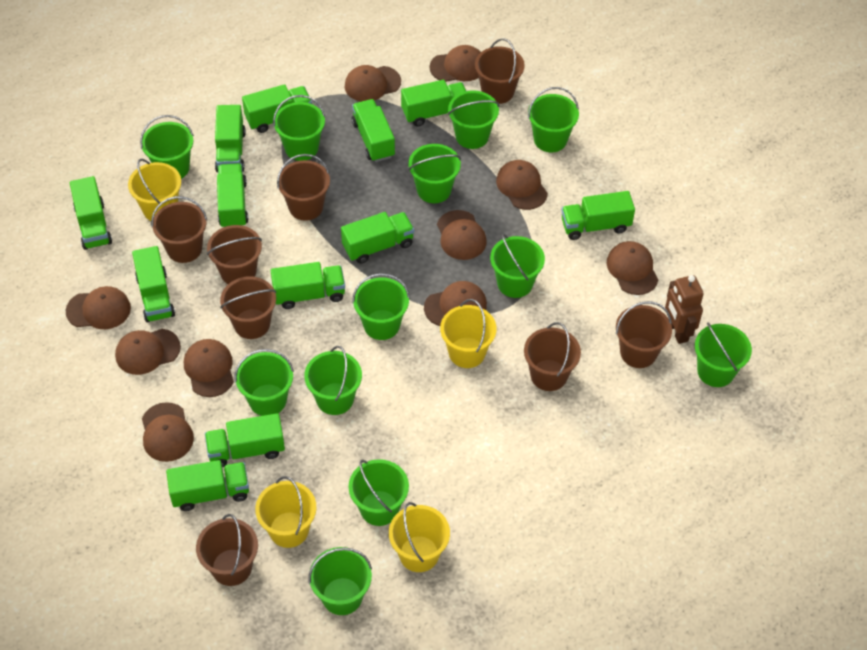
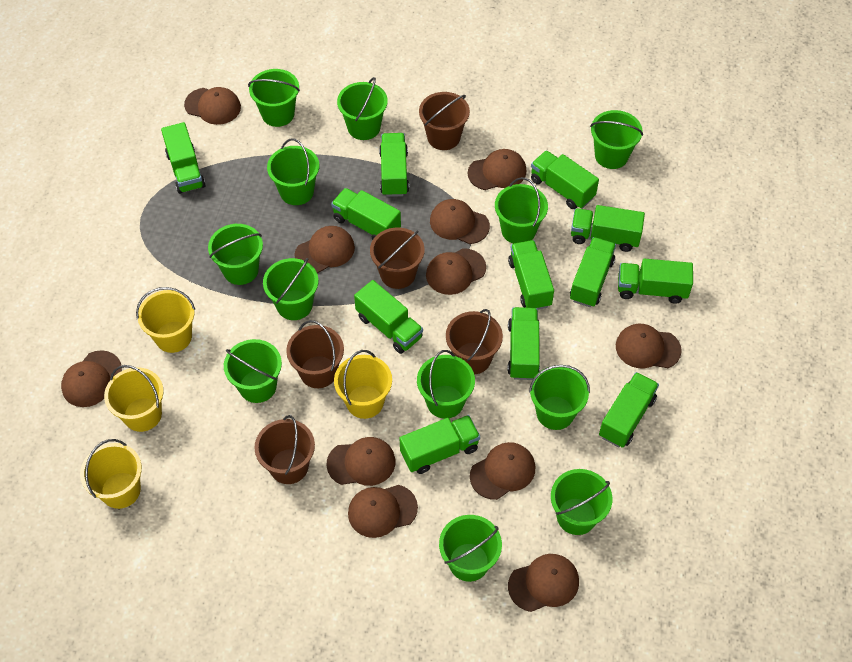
brown bucket: [151,196,207,263] [196,514,258,586] [207,225,262,284] [220,276,276,339] [277,154,330,221] [475,38,525,104] [524,322,581,391] [616,301,672,368] = 8 -> [254,415,315,484] [286,320,344,388] [370,227,425,289] [419,92,470,150] [446,309,503,374] = 5
brown cap: [66,286,131,329] [115,329,181,375] [142,402,194,462] [184,339,234,397] [345,65,401,102] [424,281,487,326] [430,45,481,82] [437,210,487,260] [496,160,548,210] [607,241,658,295] = 10 -> [61,350,122,407] [184,87,241,125] [294,226,355,273] [326,437,396,486] [348,485,418,538] [426,248,486,295] [430,199,490,244] [468,149,526,190] [470,442,535,500] [508,554,579,612] [616,324,682,368] = 11
brown robot: [665,275,704,344] = 1 -> none = 0

